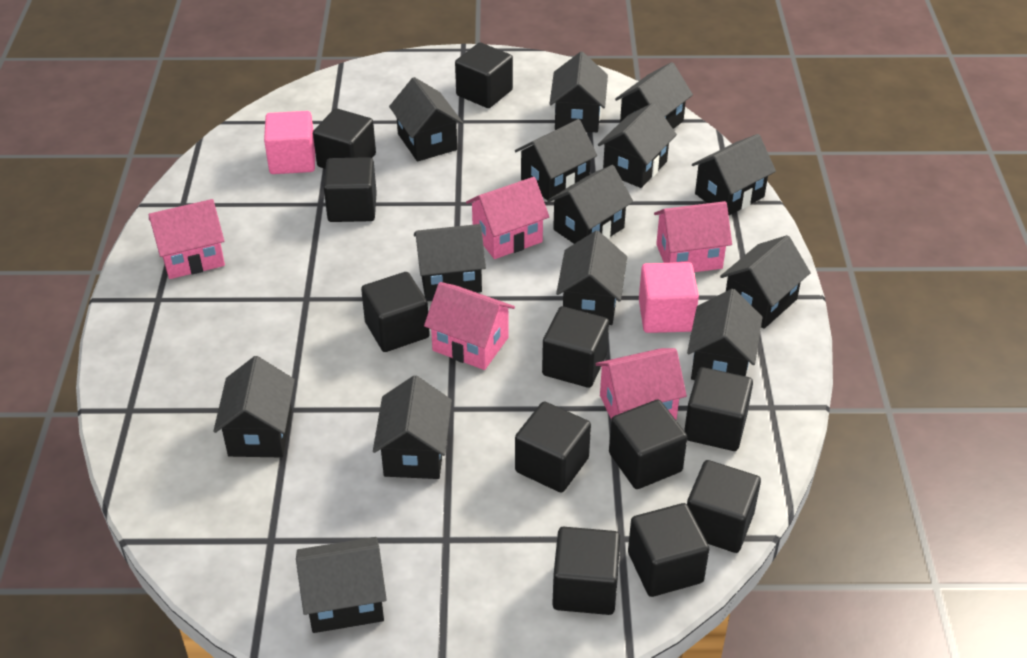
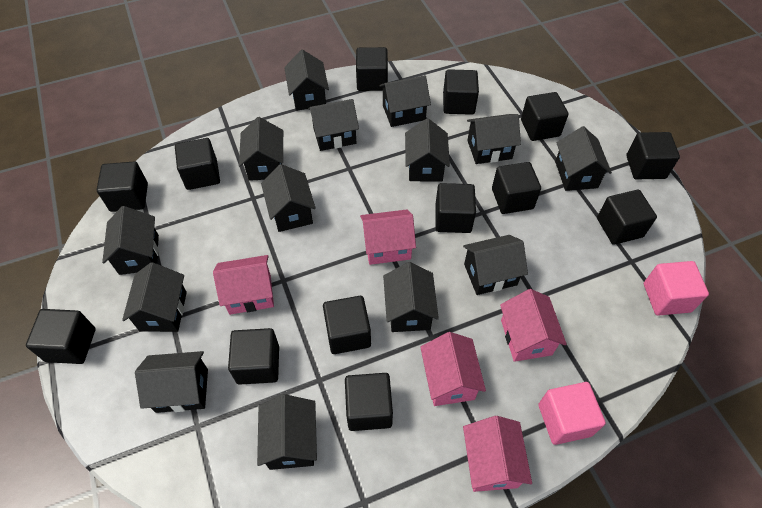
black cube: [313,108,376,169] [323,157,377,222] [361,272,430,352] [455,43,513,108] [515,401,591,493] [542,306,609,388] [552,527,620,615] [609,400,687,489] [628,503,709,597] [684,367,753,451] [687,460,761,553] = 11 -> [26,309,95,364] [97,162,148,212] [175,138,220,190] [228,328,279,385] [323,296,371,354] [345,373,393,431] [356,47,388,91] [435,183,476,233] [443,69,479,115] [492,162,541,214] [521,92,569,141] [597,190,657,245] [626,132,680,180] = 13

